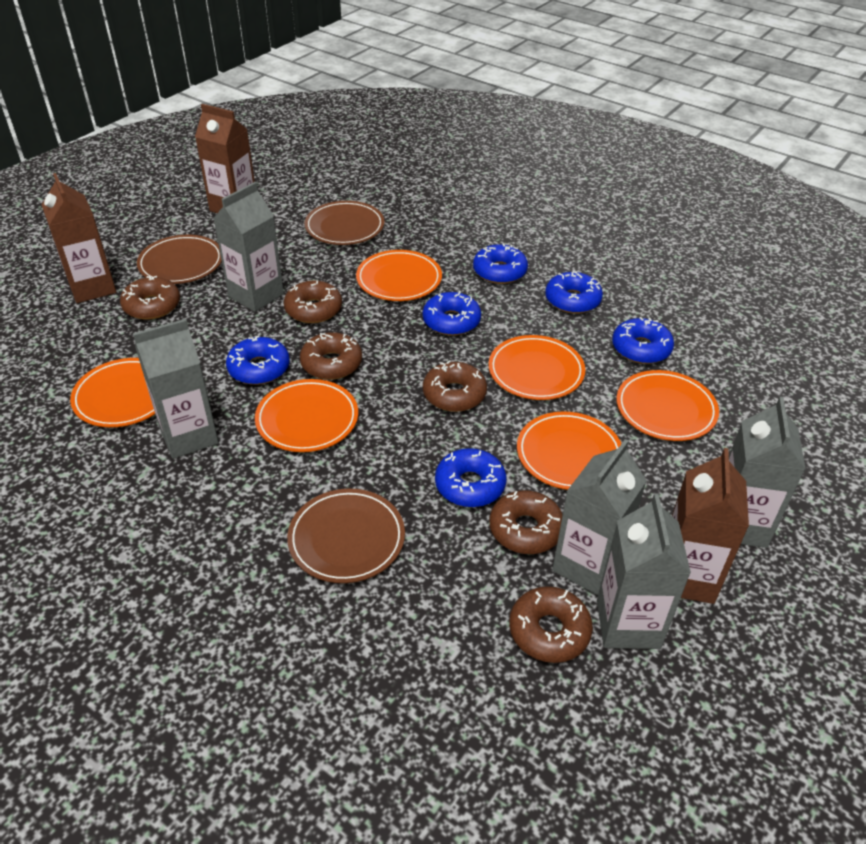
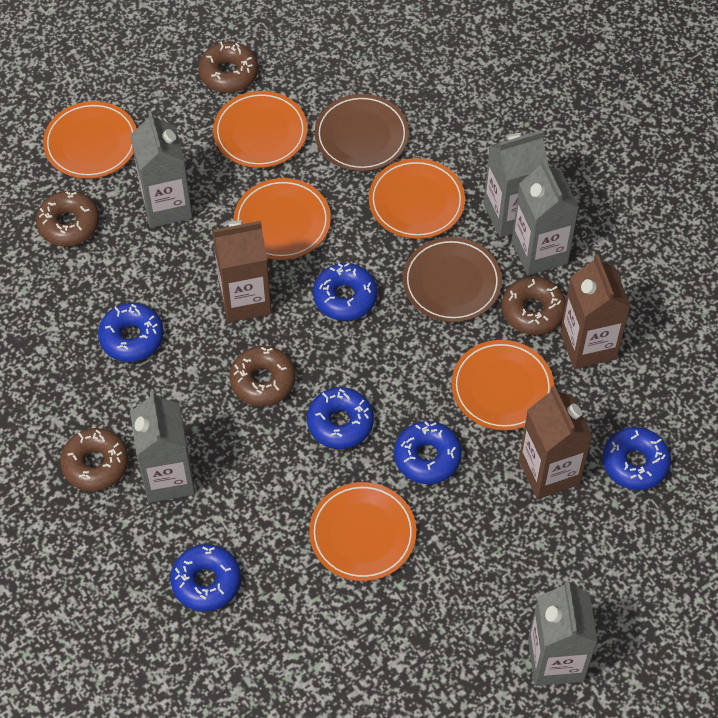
brown donut: [120,276,180,320] [284,280,342,323] [300,332,362,380] [423,360,487,412] [489,490,563,554] [509,586,593,663] = 6 -> [36,191,99,246] [60,428,129,491] [198,42,258,93] [229,346,296,406] [502,277,566,335] = 5
brown plate: [137,235,222,284] [287,489,405,583] [305,201,385,245] = 3 -> [315,94,409,171] [403,237,502,322] = 2

